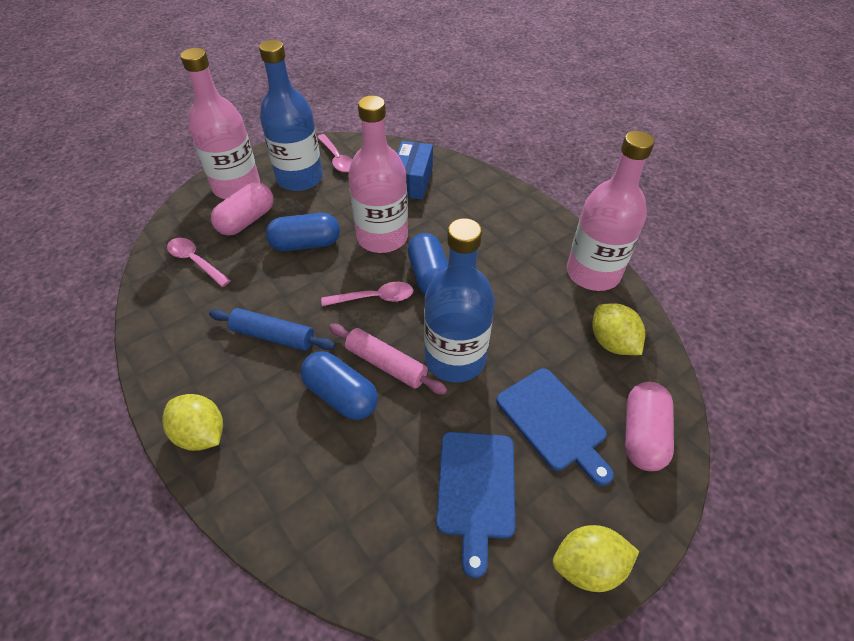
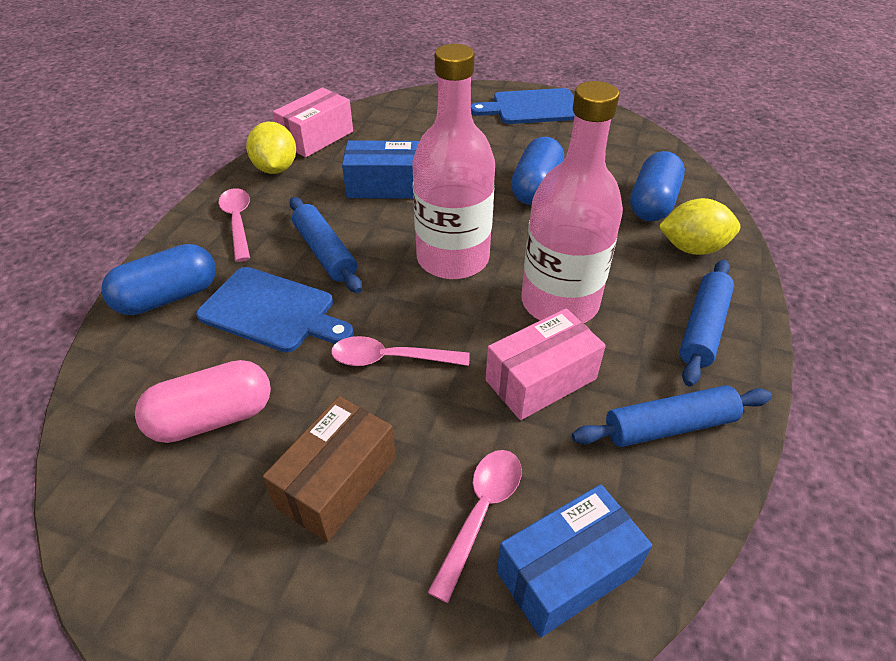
blue bottle: [259,40,323,191] [424,218,495,383] = 2 -> none = 0
blue box: [397,141,433,200] = 1 -> [342,140,419,199] [497,484,652,638] = 2
blue rolling pin: [209,308,335,351] = 1 -> [289,197,362,293] [572,385,772,447] [679,260,734,387] = 3
brown box: none = 0 -> [263,396,396,542] = 1
pink bottle: [180,48,260,199] [348,95,408,253] [567,131,655,291] = 3 -> [412,44,495,279] [521,81,623,323] = 2
pink box: none = 0 -> [273,87,353,157] [486,308,606,420] = 2
pink capsule: [211,182,274,236] [625,382,674,471] = 2 -> [135,360,271,443] = 1
pink rolling pin: [329,324,447,395] = 1 -> none = 0
yellow lemon: [162,394,223,451] [553,525,639,592] [593,303,645,355] = 3 -> [246,122,296,174] [658,198,740,255] = 2

